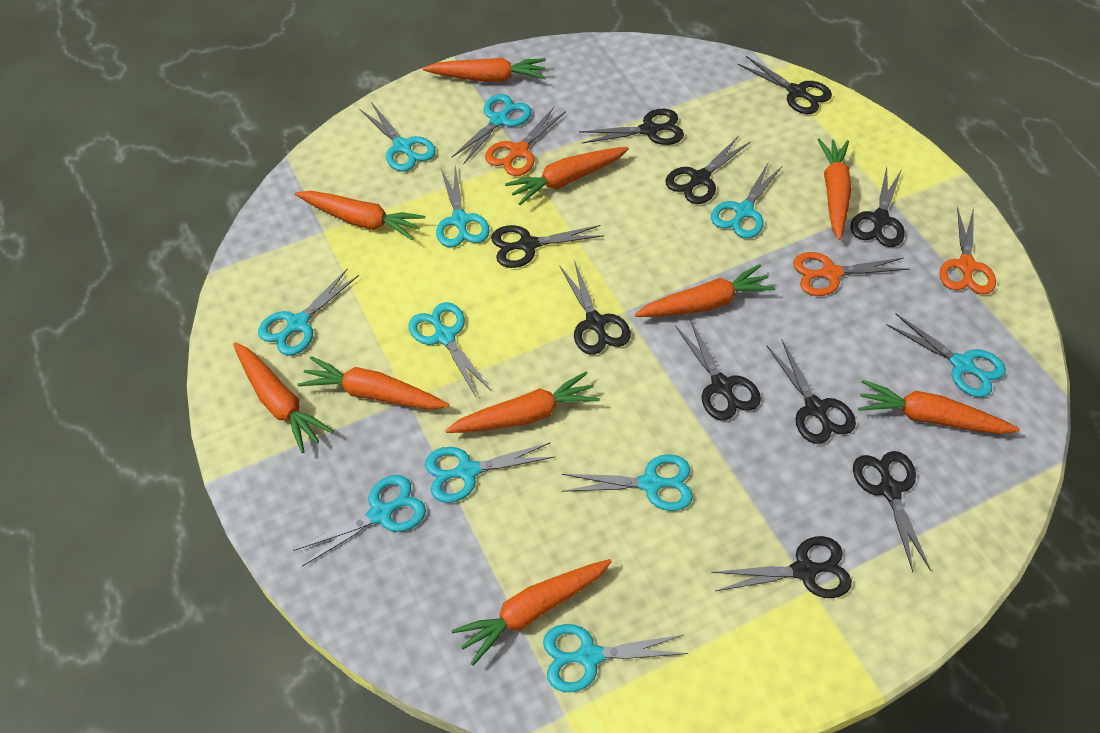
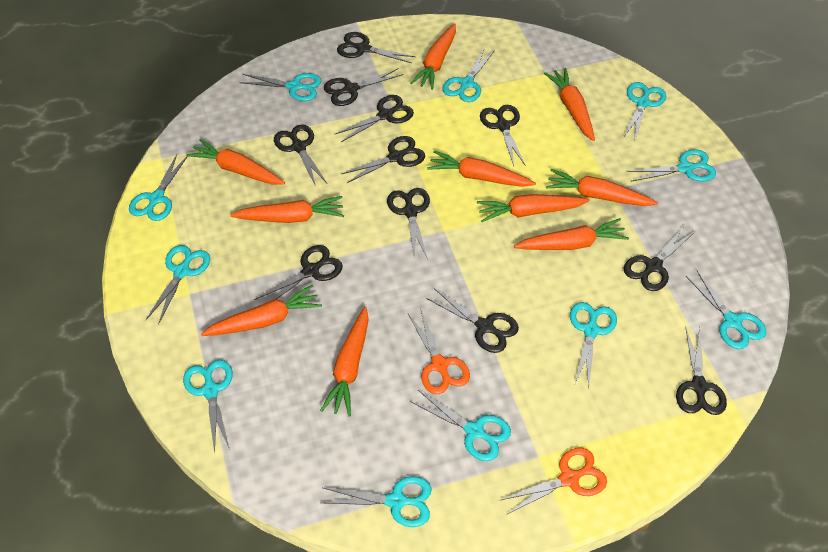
black scissors: [491,225,604,268] [559,260,631,355] [579,109,684,145] [665,136,750,204] [675,320,761,421] [711,536,852,598] [737,56,832,114] [767,340,856,444] [851,167,905,247] [853,451,931,572] = 10 -> [254,245,343,301] [274,125,328,186] [324,68,404,106] [334,95,414,142] [337,32,416,63] [342,136,425,183] [387,188,430,260] [426,289,519,353] [480,105,526,166] [624,226,695,291] [676,327,727,415] = 11
orange scissors: [485,107,566,176] [793,252,909,296] [939,207,996,295] = 3 -> [408,308,470,394] [501,448,607,514] = 2

